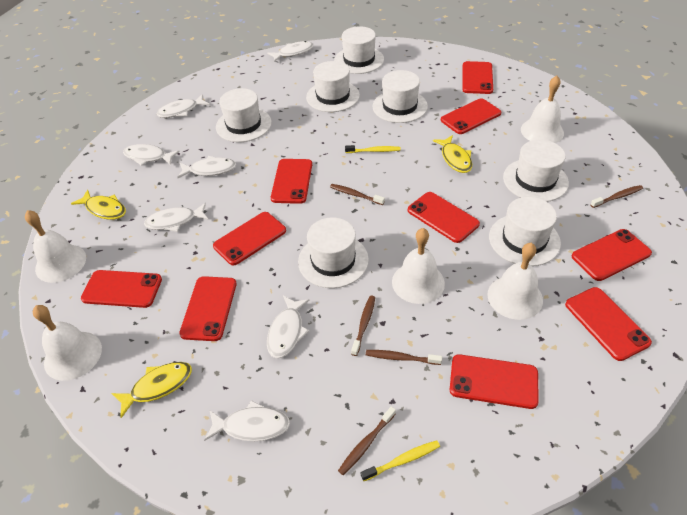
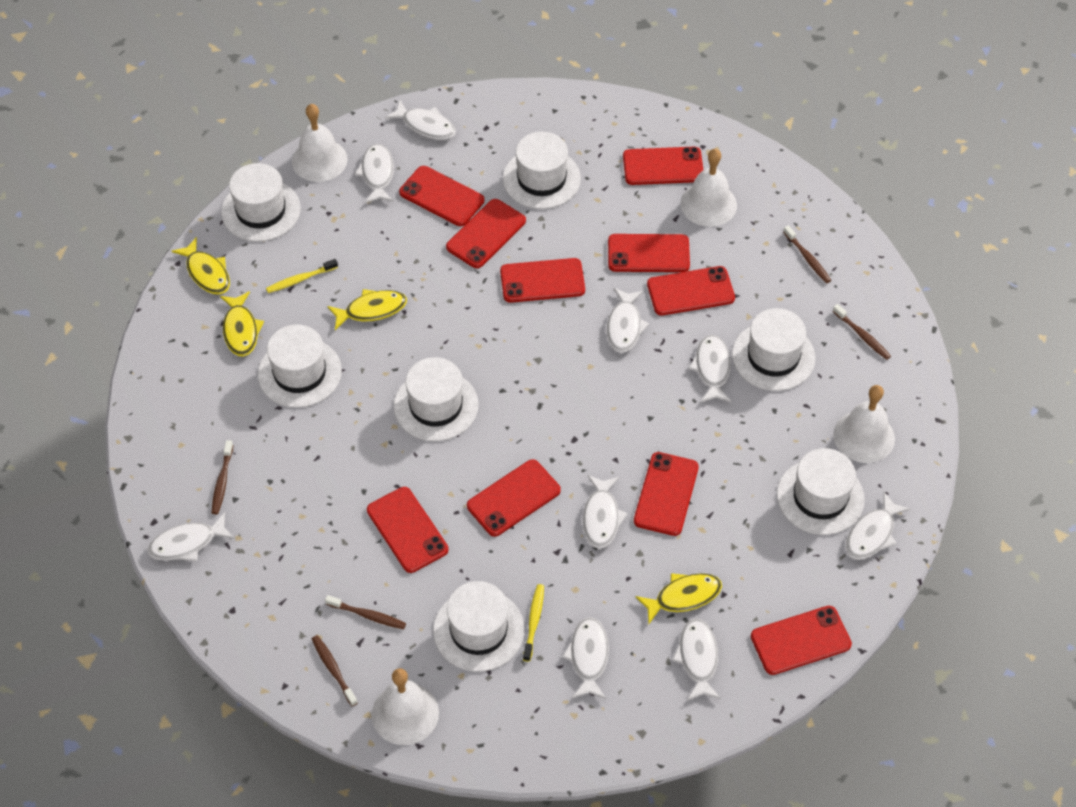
white bell: [25,210,86,283] [33,305,102,381] [392,228,445,304] [487,243,543,320] [521,76,564,143] = 5 -> [292,104,348,182] [372,668,439,745] [681,149,737,227] [833,385,895,463] = 4
white fish: [123,144,180,166] [144,203,209,232] [157,94,210,118] [177,156,236,178] [204,400,290,441] [267,41,314,62] [267,296,310,358] = 7 -> [148,512,235,561] [355,144,394,203] [385,99,456,140] [562,617,609,699] [583,475,627,549] [607,288,649,353] [672,618,721,701] [689,335,731,403] [846,492,911,560] = 9
yellow fish: [71,190,126,220] [111,362,192,418] [433,135,472,173] = 3 -> [172,237,230,295] [220,291,264,357] [327,289,407,330] [636,573,722,624] = 4

